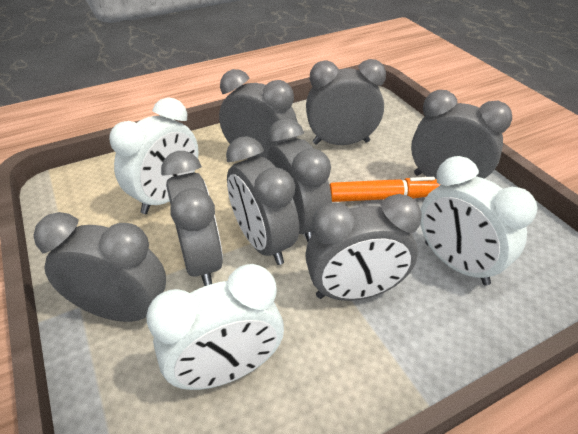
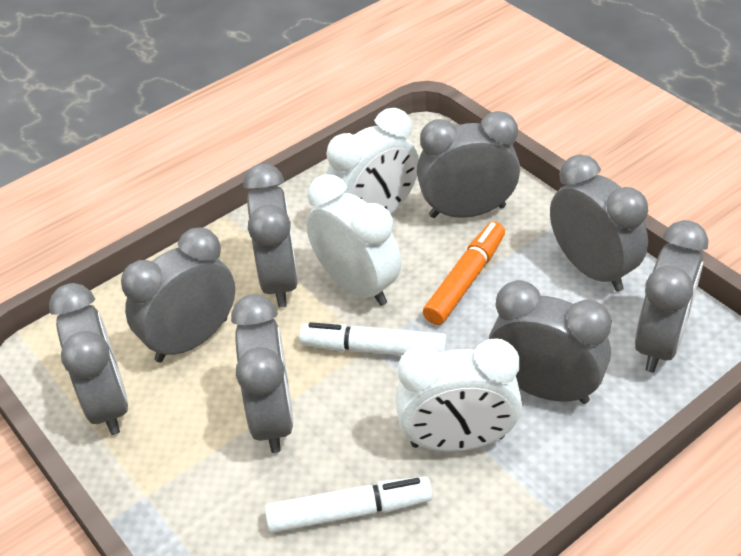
white marker: none = 0 -> [265,477,433,533] [299,322,447,356] = 2

